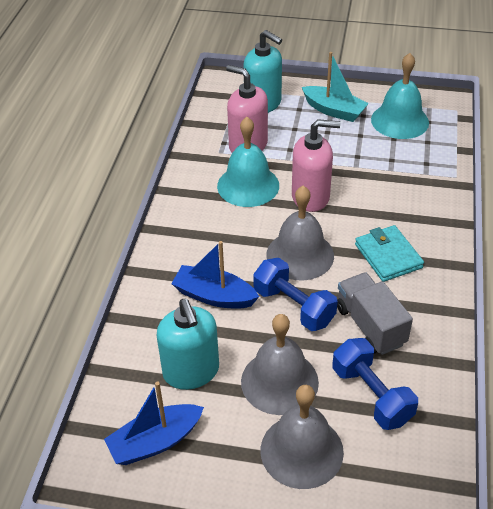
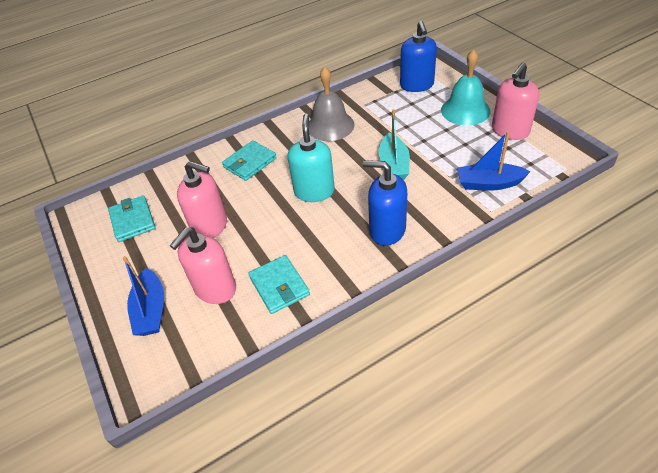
blue dumbbell: [253,258,338,331] [332,338,418,430] = 2 -> none = 0
blue soap dispenser: none = 0 -> [363,160,407,246] [400,21,437,92] = 2
grey bell: [241,314,319,415] [261,385,344,489] [266,186,334,281] = 3 -> [309,67,355,141] = 1
grey truck: [337,272,413,355] = 1 -> none = 0
pink soap dispenser: [226,65,268,153] [292,119,340,212] = 2 -> [170,227,236,304] [177,161,227,238] [492,63,539,140] = 3
turquoise bell: [217,117,279,207] [371,53,429,139] = 2 -> [441,49,490,125] = 1
turquoise soap dispenser: [156,299,219,390] [244,30,282,113] = 2 -> [288,114,335,202] = 1
turquoise wallet: [355,225,424,282] = 1 -> [108,195,155,242] [222,140,277,181] [248,255,310,314] = 3

